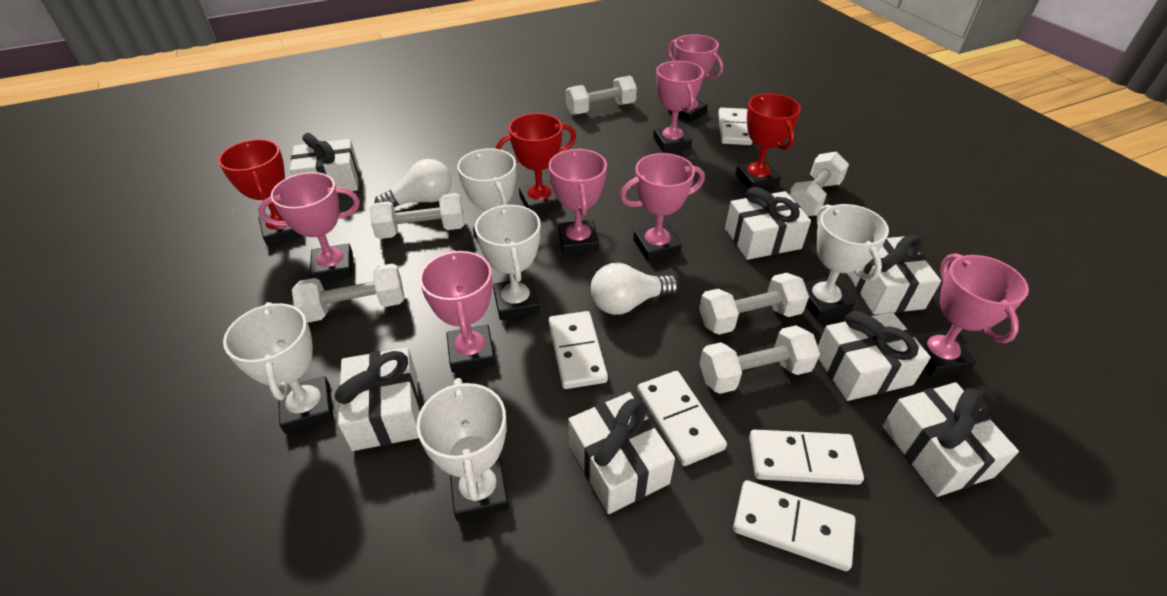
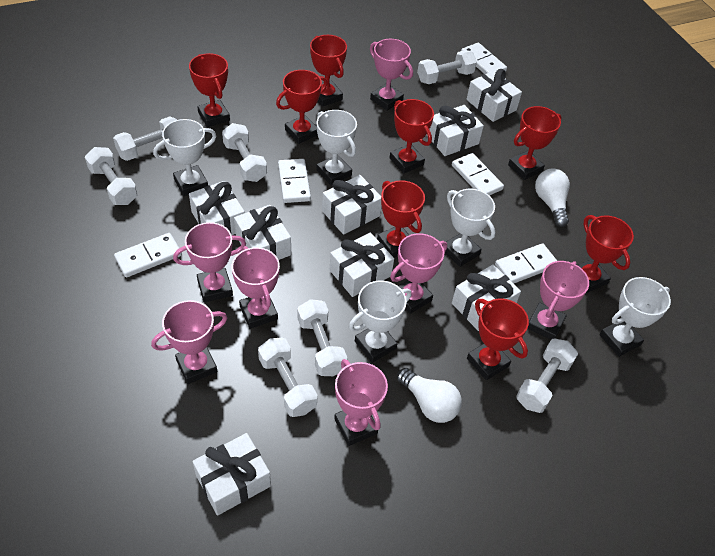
red trophy: [218,139,303,246] [496,113,576,214] [735,93,801,189] = 3 -> [189,53,230,127] [276,70,328,144] [310,35,347,107] [377,180,425,258] [390,99,434,174] [467,299,529,380] [508,106,562,180] [578,215,634,293] = 8
white dumbbell: [292,263,404,323] [370,193,464,239] [566,76,637,115] [699,273,809,335] [700,325,820,394] [789,151,849,216] = 6 -> [85,147,138,205] [113,116,177,161] [222,123,267,182] [258,338,317,417] [297,299,347,376] [417,50,477,84] [516,339,578,413] = 7
white gift: [290,133,359,191] [335,347,420,451] [568,392,675,514] [725,187,811,260] [818,311,931,401] [847,235,941,315] [883,382,1019,497] = 7 -> [189,181,245,235] [192,433,271,516] [234,205,291,260] [322,175,382,235] [330,232,394,297] [426,105,484,156] [452,264,521,331] [467,69,522,122] = 8

